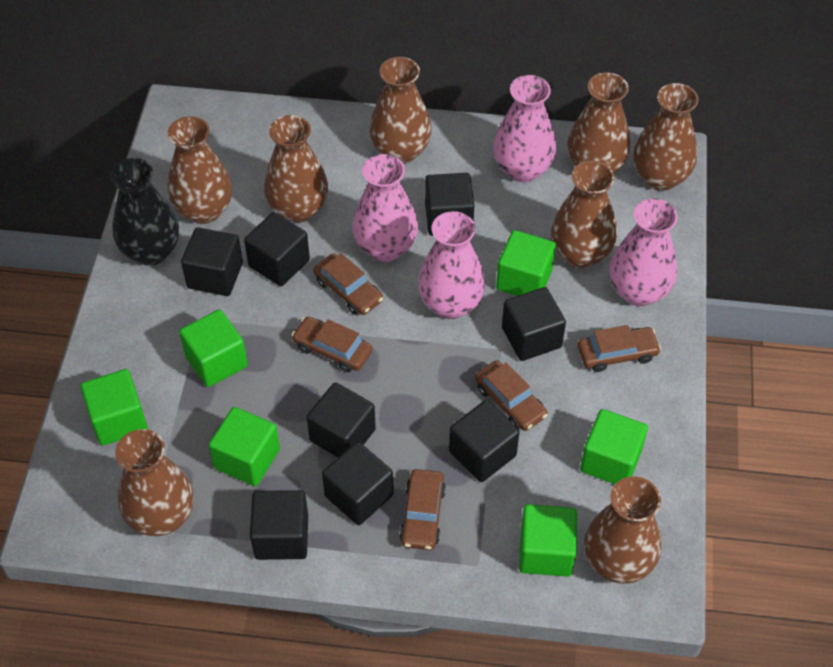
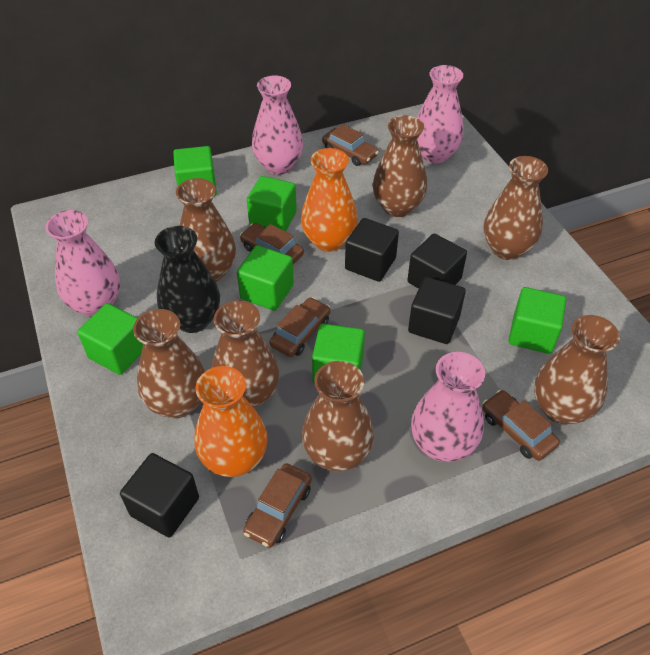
black cube: [181,227,243,296] [244,212,310,287] [250,490,308,560] [307,382,376,458] [322,442,394,525] [425,173,474,236] [449,400,519,482] [502,287,566,361] = 8 -> [120,453,199,538] [345,218,399,282] [407,233,467,289] [408,277,466,344] = 4
brown vase: [115,429,194,536] [168,116,232,224] [264,115,328,223] [369,57,432,164] [551,161,617,268] [567,72,630,173] [584,476,662,584] [633,83,699,191] = 8 -> [133,309,205,418] [176,178,236,282] [211,301,279,408] [302,361,374,471] [373,115,427,217] [484,156,548,260] [534,315,620,424] = 7
orange vase: none = 0 -> [195,366,268,477] [301,148,358,252] = 2

